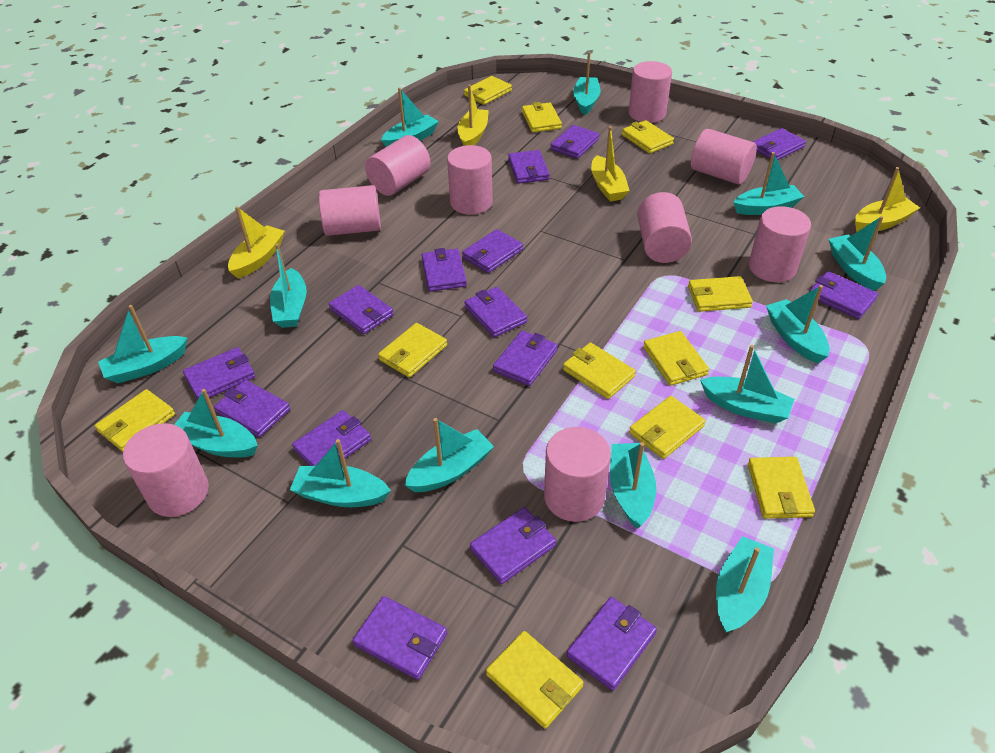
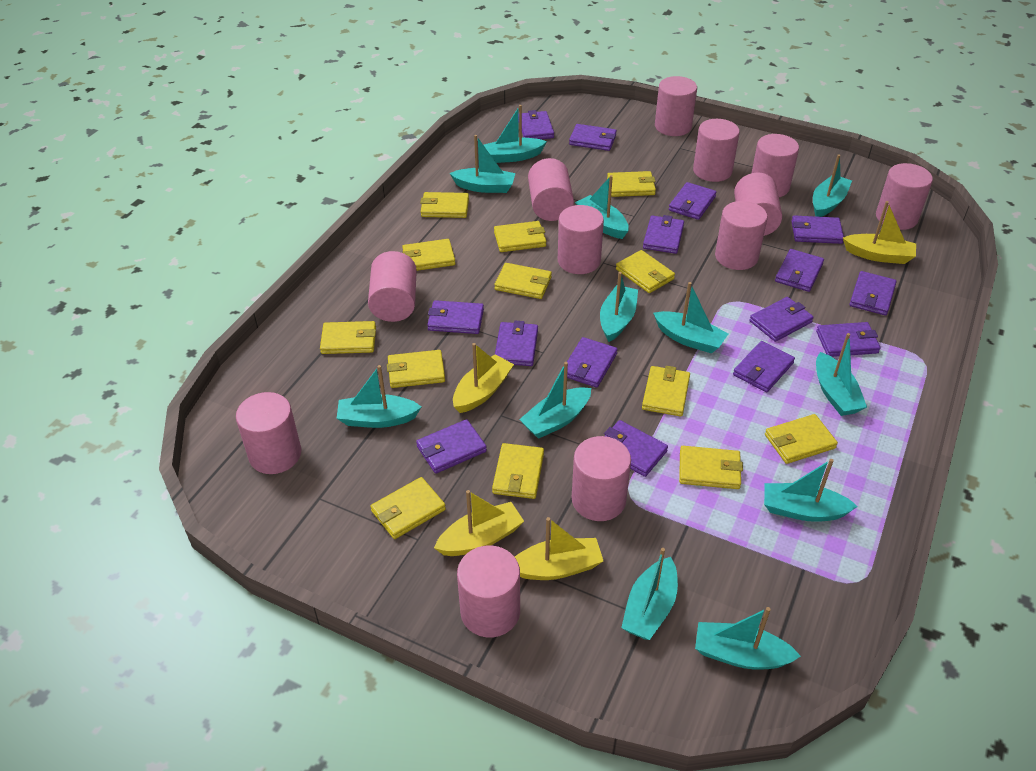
pink cylinder: [123,423,209,517] [319,185,381,236] [365,135,430,196] [447,145,493,215] [544,427,611,522] [629,61,672,123] [637,192,692,263] [691,129,757,184] [749,206,811,282] = 9 -> [236,392,301,474] [368,251,417,322] [457,546,520,638] [528,158,574,221] [558,205,604,274] [572,436,631,521] [655,76,697,136] [693,119,740,182] [715,201,768,270] [734,173,782,236] [752,134,799,197] [876,163,933,230] = 12
turquoise boat: [98,305,188,383] [174,389,258,457] [270,244,307,328] [290,439,391,507] [381,87,439,147] [405,418,494,492] [573,52,600,115] [610,442,656,529] [700,345,794,424] [716,536,774,633] [733,152,804,215] [766,285,830,363] [829,216,886,291] = 13 -> [337,365,421,428] [450,135,515,193] [484,105,547,163] [519,362,591,439] [575,175,629,239] [600,272,638,342] [621,548,678,640] [653,282,728,354] [695,607,801,670] [764,459,858,522] [813,154,852,217] [816,333,867,416] = 12
yellow wallet: [95,389,175,452] [378,323,447,378] [464,76,512,105] [486,631,583,729] [522,102,562,132] [563,342,636,399] [622,120,674,154] [629,396,706,459] [643,331,709,386] [688,276,753,312] [748,457,815,519] = 11 -> [320,321,376,354] [370,477,446,539] [387,350,445,388] [402,239,455,271] [420,192,469,218] [492,443,544,499] [494,221,546,252] [494,263,552,299] [607,171,656,197] [616,250,675,293] [642,366,690,417] [679,446,743,489] [765,414,838,464] = 13

